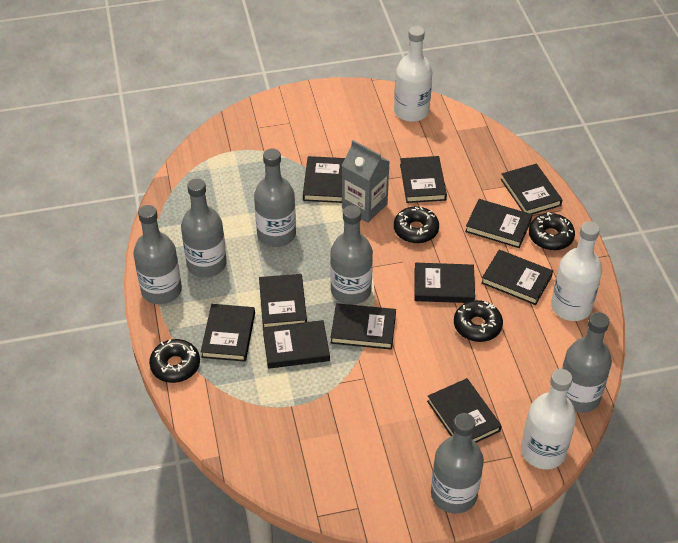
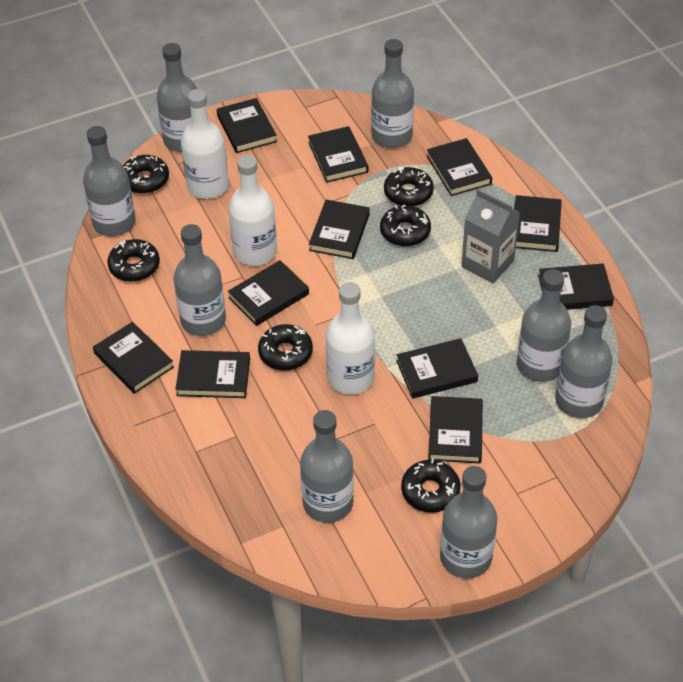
black donut: [149,339,200,383] [394,207,439,243] [454,300,503,342] [529,212,575,250] = 4 -> [107,239,160,282] [123,155,169,194] [258,324,313,371] [380,204,431,246] [384,167,434,206] [401,459,461,513] = 6
grey bottle: [133,205,182,304] [181,178,227,278] [254,149,296,247] [330,205,373,305] [431,413,484,514] [562,312,612,413] = 6 -> [83,126,135,236] [157,43,197,152] [174,224,226,336] [300,410,354,523] [371,39,414,148] [440,466,497,579] [517,269,571,382] [555,305,613,418] = 8

